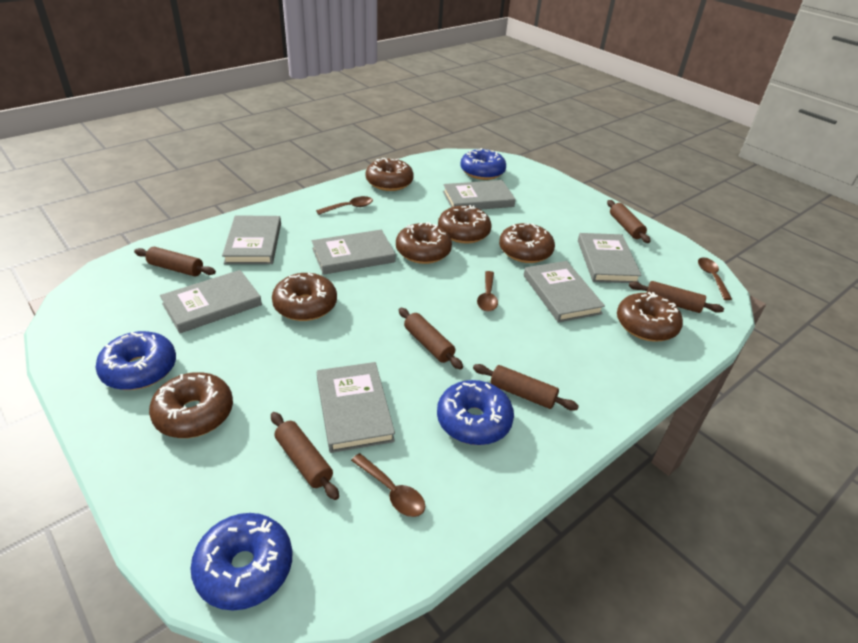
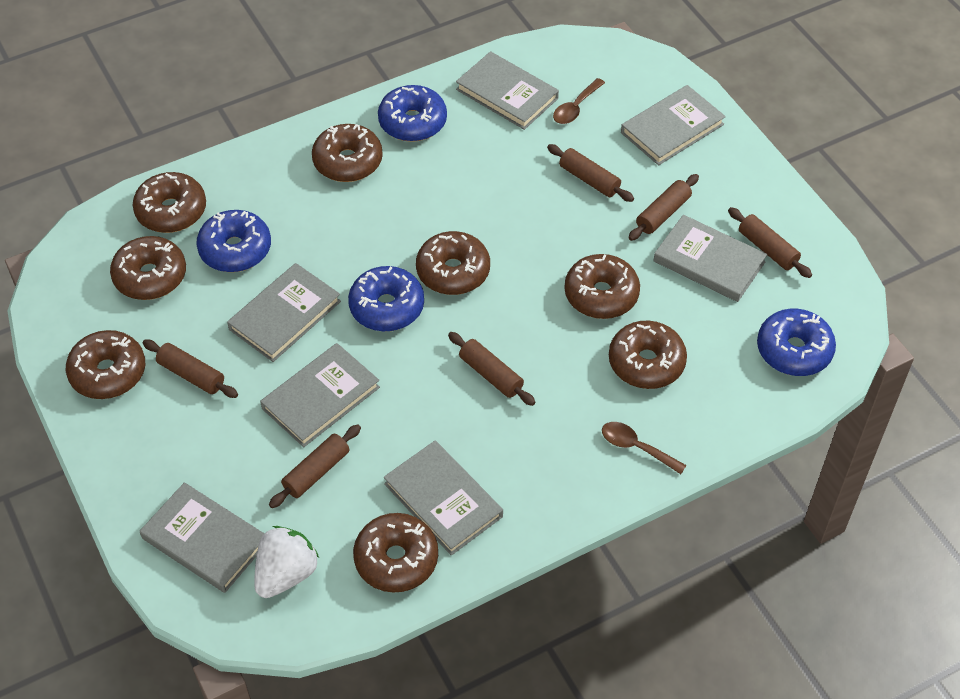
brown donut: [149,372,233,438] [272,273,337,321] [366,158,414,191] [396,222,452,264] [438,205,491,243] [499,223,555,263] [617,292,683,341] = 7 -> [66,330,145,399] [110,236,186,300] [133,172,206,233] [312,124,383,182] [353,513,438,592] [416,231,490,295] [564,254,640,319] [609,321,687,389] = 8
brown spoon: [316,196,373,215] [351,453,425,517] [477,271,498,312] [698,257,732,300] = 4 -> [553,78,605,124] [602,422,687,474] = 2
white strawberry: none = 0 -> [254,526,319,598] = 1

